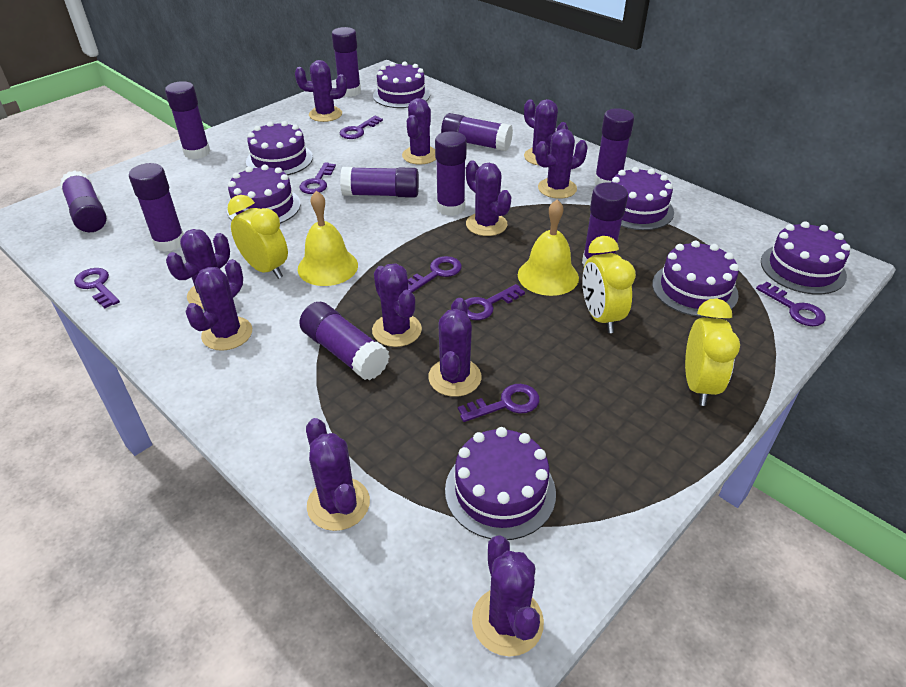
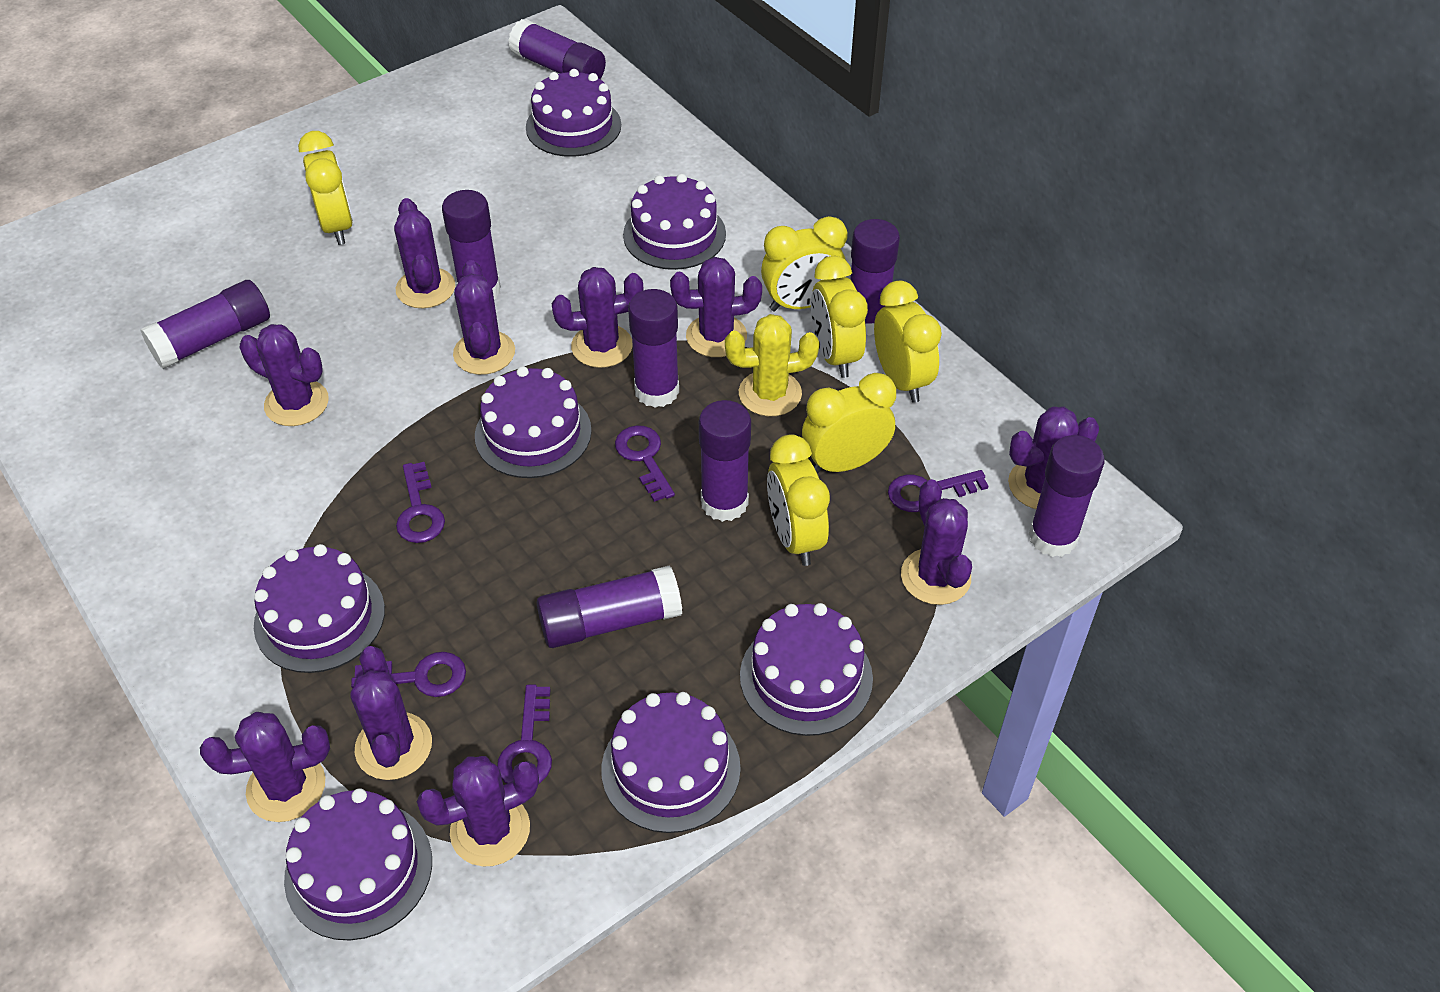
purple cactus: [166,229,230,309] [185,259,252,351] [295,60,347,122] [306,418,370,531] [372,263,422,347] [402,98,436,165] [428,298,482,397] [466,160,511,236] [472,535,544,657] [524,99,568,166] [535,129,588,199] = 11 -> [200,712,330,822] [240,324,329,426] [350,646,432,780] [394,198,455,308] [417,756,539,866] [453,260,515,375] [551,267,644,368] [670,257,762,357] [901,479,972,605] [1008,406,1099,509] = 10
purple glue stick: [60,170,107,232] [129,163,184,252] [165,81,210,159] [299,302,390,380] [332,27,361,97] [340,167,419,198] [435,131,467,216] [441,113,513,151] [582,182,628,267] [594,108,634,185] = 10 -> [140,280,270,369] [442,190,501,299] [508,19,606,79] [537,565,682,648] [628,289,679,408] [699,400,751,522] [850,219,900,336] [1029,435,1105,557] = 8
purple key: [74,268,120,309] [300,162,336,194] [340,116,383,139] [408,256,462,293] [458,384,539,422] [464,284,525,320] [756,282,826,326] = 7 -> [351,652,466,697] [396,462,445,543] [497,685,552,784] [615,425,675,502] [888,470,988,512] = 5
yellow bell: [298,191,358,286] [518,199,579,296] = 2 -> none = 0
yellow cactus: none = 0 -> [725,314,819,416] = 1
yellow clock: [227,195,288,279] [582,236,636,333] [685,299,740,406] = 3 -> [298,131,353,245] [761,216,847,311] [767,434,830,566] [802,373,896,474] [811,256,868,378] [874,281,942,403] = 6

